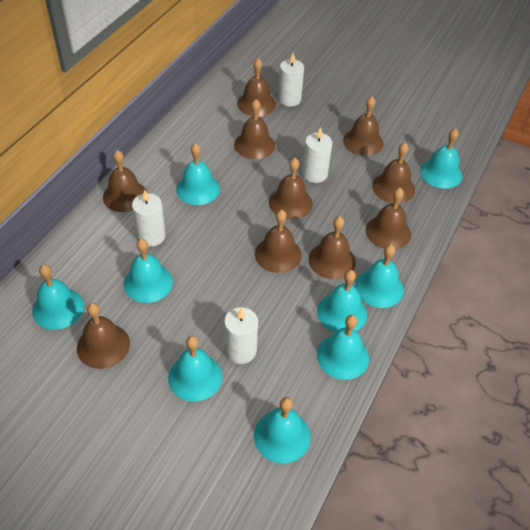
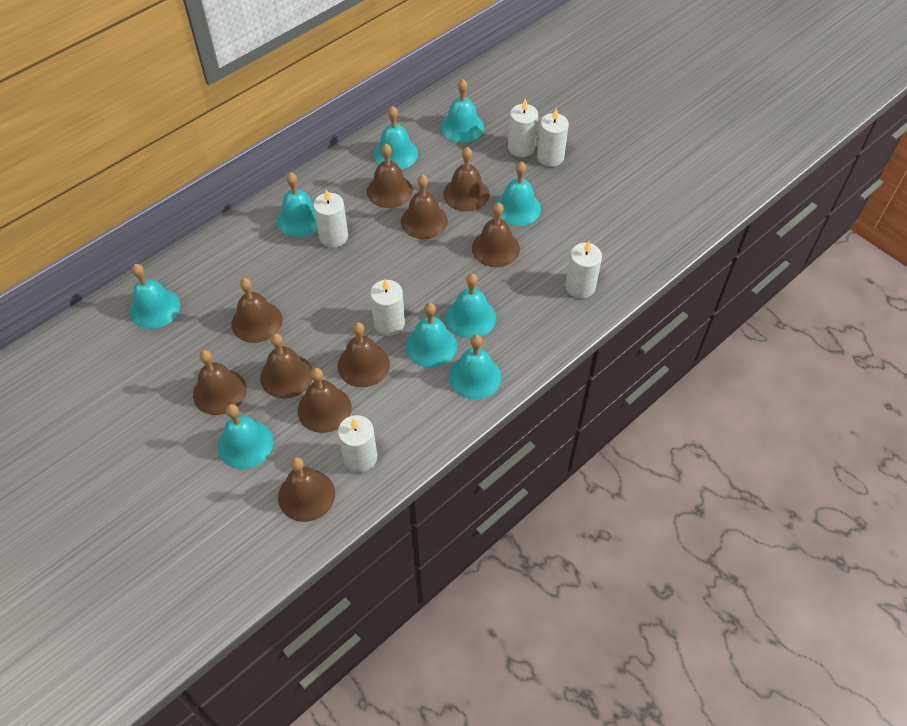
white candle: [132,190,166,247] [224,307,258,364] [278,53,304,107] [302,127,332,183] = 4 -> [313,190,348,248] [338,415,377,473] [370,279,405,336] [508,98,538,157] [537,108,569,167] [565,241,602,298] = 6

